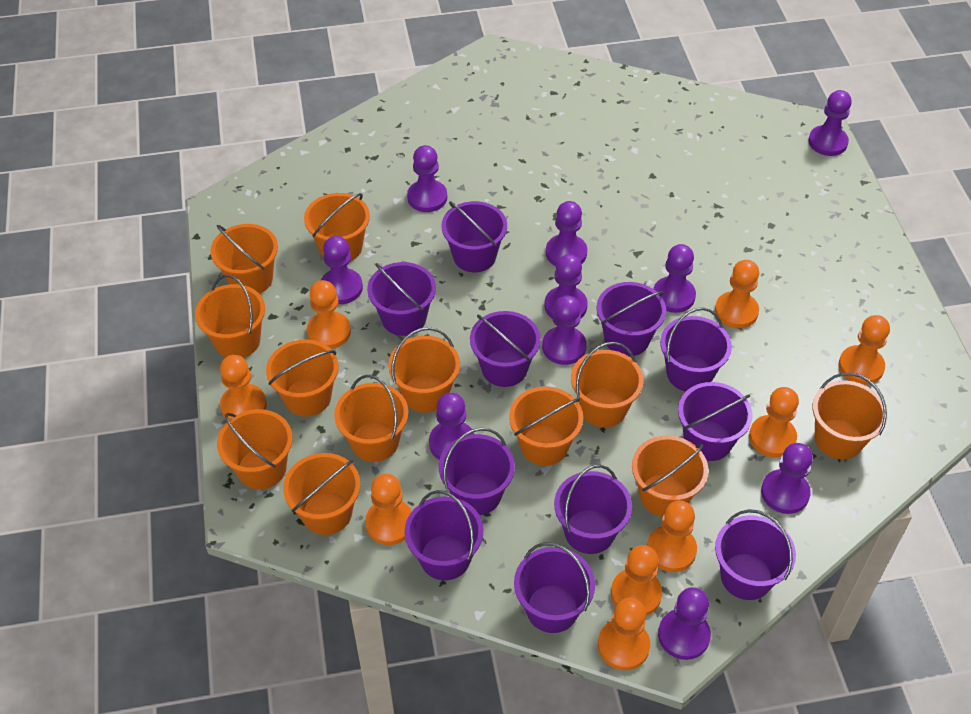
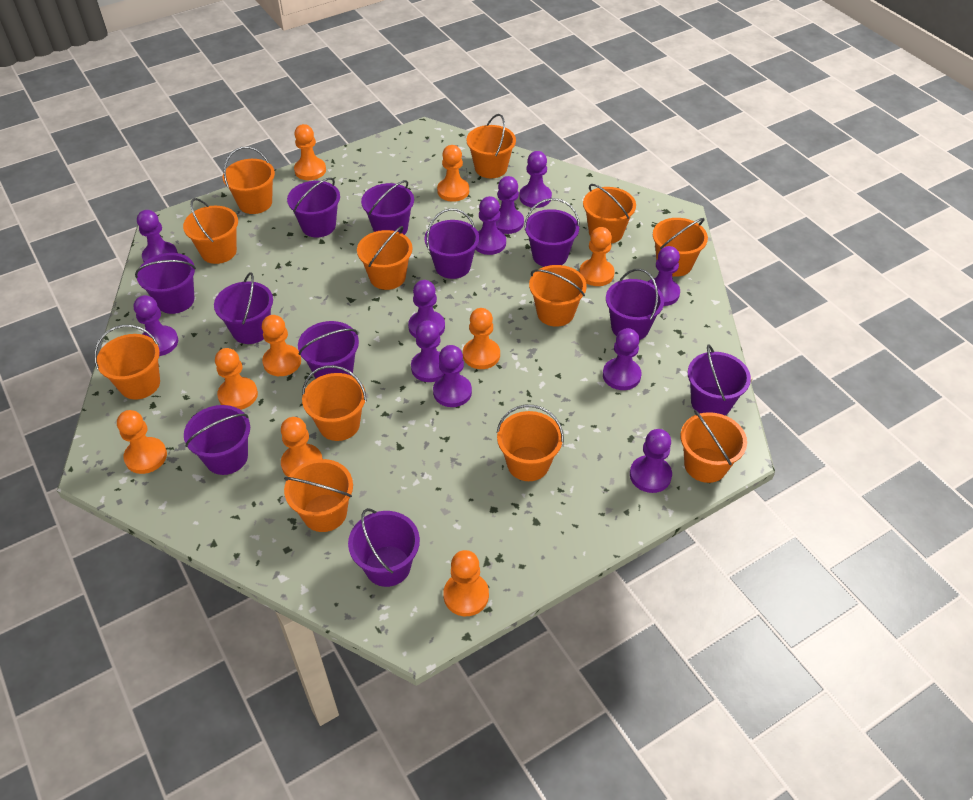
purple pawn: [321,236,363,304] [407,145,447,212] [429,393,474,460] [542,296,587,365] [544,254,588,318] [546,201,587,266] [653,244,696,313] [658,587,711,660] [761,443,813,514] [808,90,852,156] = 10 -> [134,295,178,356] [137,210,178,262] [408,280,445,338] [411,320,444,382] [433,345,472,407] [475,196,506,255] [496,176,524,234] [519,151,552,208] [603,328,642,390] [630,429,672,493] [648,246,680,306] = 11

